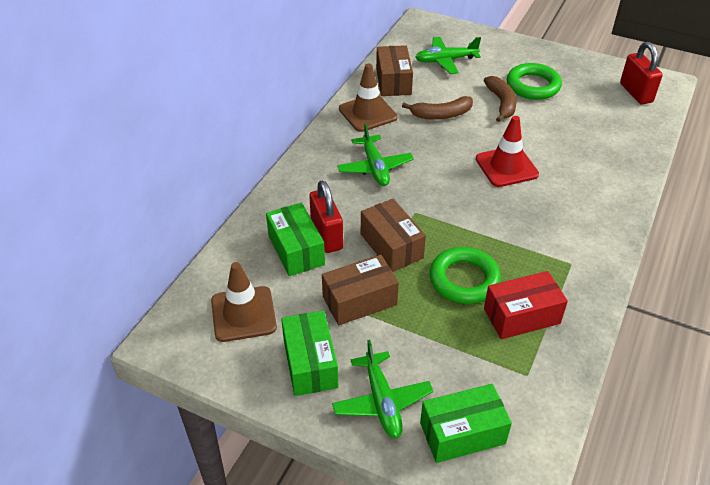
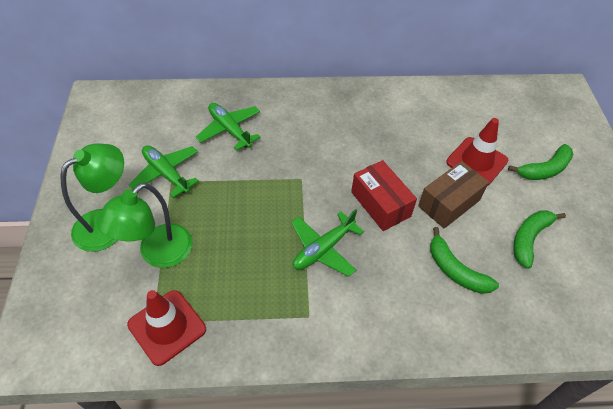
brown banana: [402,96,473,120] [484,76,517,122] = 2 -> none = 0
brown box: [322,255,399,325] [361,199,426,272] [376,45,413,96] = 3 -> [418,161,489,229] = 1
brown traffic cone: [211,262,277,342] [339,64,398,132] = 2 -> none = 0
green banana: none = 0 -> [430,227,499,294] [508,144,573,180] [513,210,566,269] = 3
green box: [266,203,325,276] [281,311,338,396] [420,384,512,463] = 3 -> none = 0
green lamp: none = 0 -> [61,143,124,252] [96,183,193,268] = 2
green ring: [430,247,501,304] [507,63,562,100] = 2 -> none = 0
red padlock: [309,180,343,253] [620,42,663,105] = 2 -> none = 0
red traffic cone: [476,116,539,187] = 1 -> [127,290,206,366] [446,118,508,185] = 2

